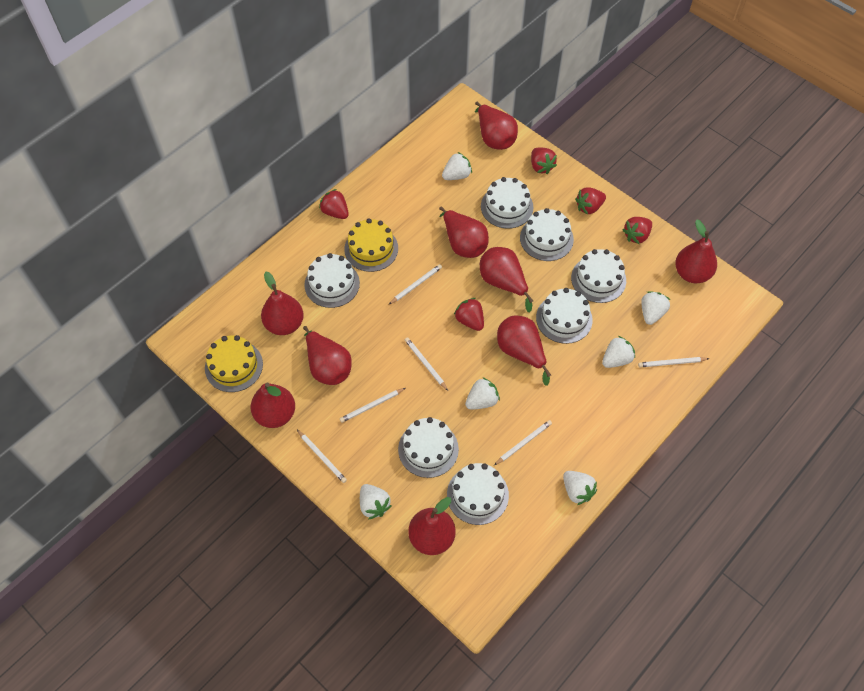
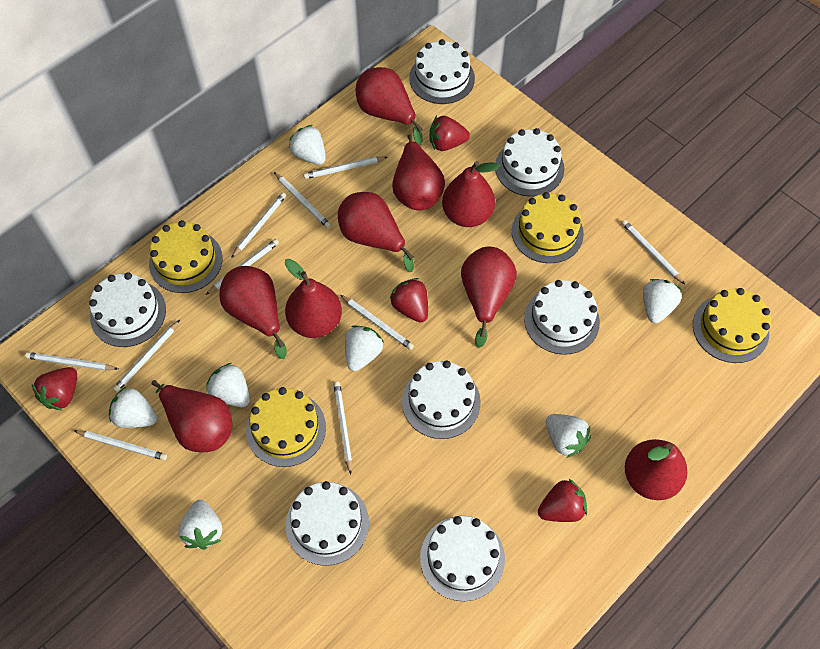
red strawberry: [319,189,349,219] [454,298,484,331] [531,147,557,174] [575,187,606,215] [622,217,652,244] = 5 -> [32,367,77,411] [389,278,428,323] [429,116,470,151] [538,479,587,522] = 4
white pencil: [297,430,347,483] [340,388,405,423] [389,264,442,304] [405,337,448,391] [494,420,552,465] [638,357,710,367] = 6 -> [25,352,118,371] [74,430,167,461] [113,320,180,392] [206,239,279,295] [231,192,286,258] [274,172,331,228] [303,157,387,179] [334,381,352,474] [341,295,414,350] [621,220,685,284] = 10
white strawberry: [360,484,392,519] [442,152,472,180] [465,377,500,410] [563,471,597,505] [602,336,635,368] [641,291,670,325] = 6 -> [109,387,157,428] [178,500,222,550] [206,363,250,408] [288,125,326,165] [345,326,384,371] [546,414,591,458] [643,279,682,323] = 7
yellow cake: [205,335,263,392] [344,218,398,272] = 2 -> [149,220,222,293] [246,387,326,467] [512,192,584,263] [693,288,771,363] = 4

